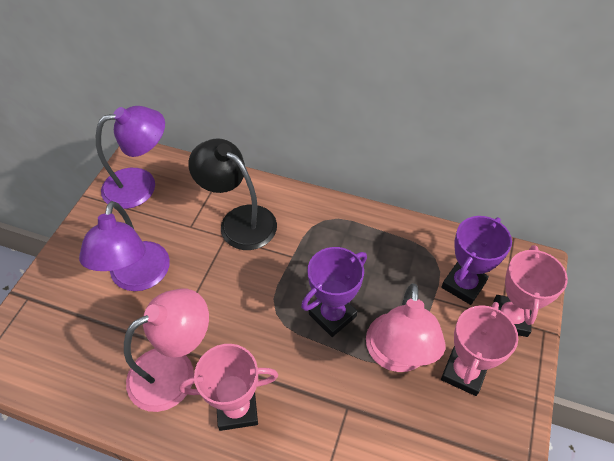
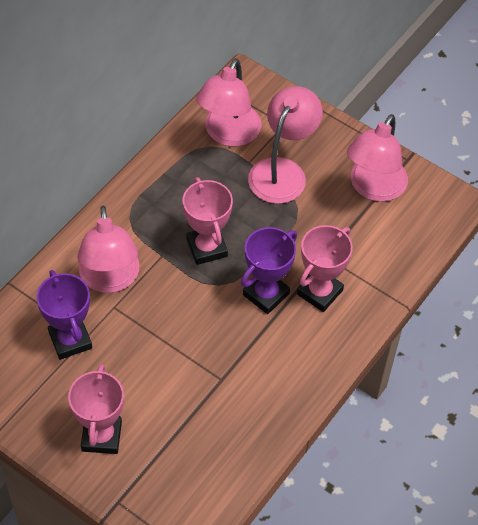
black lamp: [188,138,277,250] = 1 -> none = 0
pink lamp: [124,288,209,412] [366,283,445,372] = 2 -> [78,206,139,293] [196,58,262,146] [248,86,323,204] [347,114,408,202] = 4
purple lamp: [79,201,170,291] [96,106,165,209] = 2 -> none = 0

